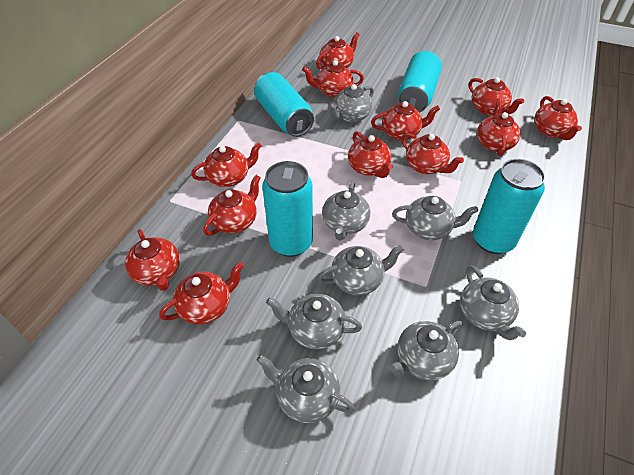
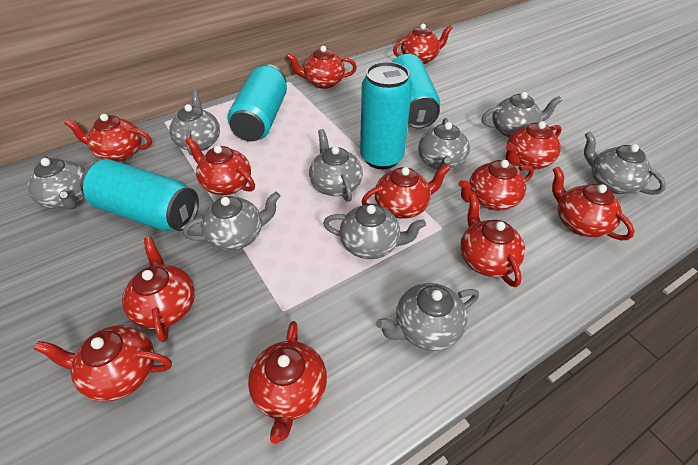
grey teapot: [257,355,355,423] [266,294,362,349] [318,245,404,295] [322,182,370,241] [328,84,374,123] [389,321,463,380] [392,196,478,240] [460,266,526,340] = 8 -> [28,155,85,210] [169,90,220,156] [183,192,280,251] [309,129,363,202] [323,204,426,259] [376,283,479,351] [418,118,470,173] [482,92,562,137] [584,132,666,195] = 9

